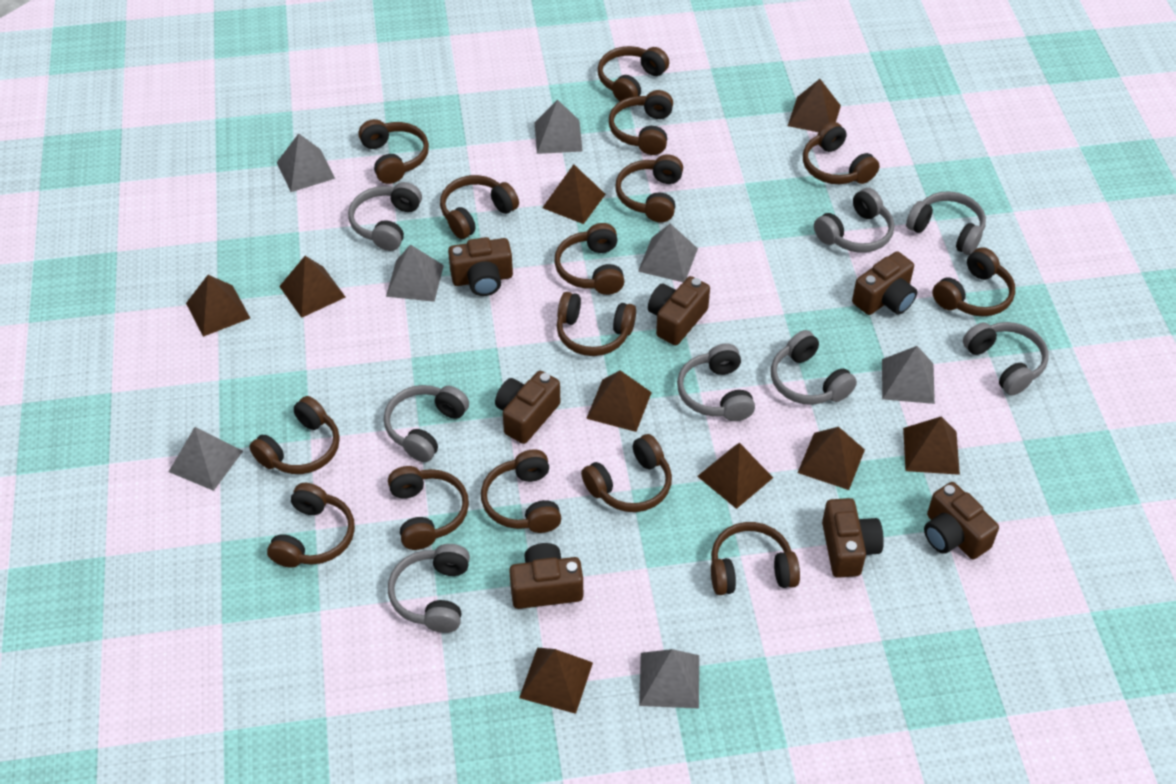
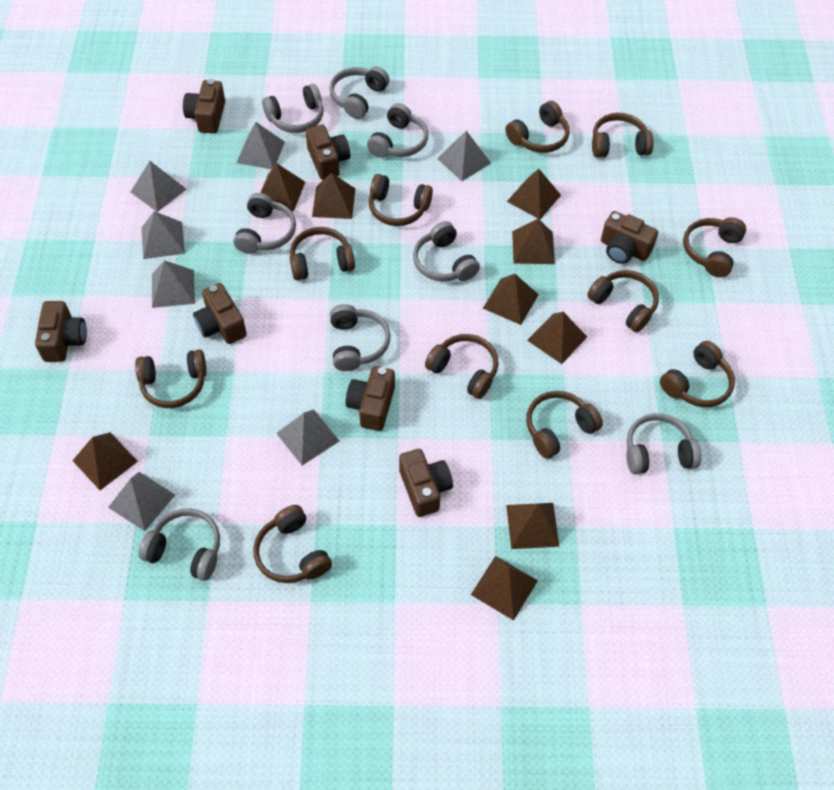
brown headphones: [249,396,340,474] [267,483,355,568] [358,119,429,184] [388,466,469,550] [440,175,519,239] [481,449,561,533] [554,223,624,295] [557,292,636,356] [581,434,672,512] [598,46,669,101] [609,90,673,155] [615,154,683,222] [711,522,800,595] [803,122,880,184] [932,247,1015,316] = 15 -> [135,349,206,408] [253,505,332,583] [290,227,355,280] [369,174,433,226] [425,334,499,399] [506,101,570,153] [526,391,603,459] [587,270,659,332] [592,113,654,158] [660,341,735,407] [683,217,746,277] = 11

